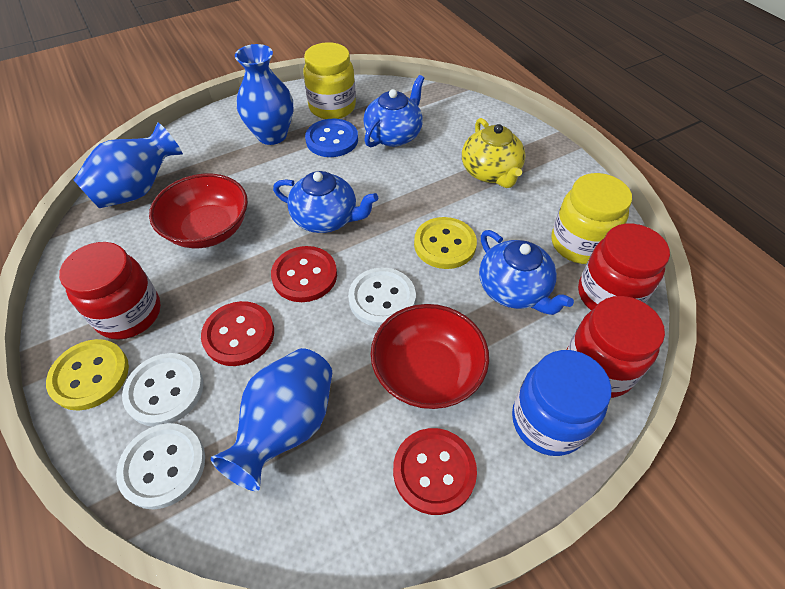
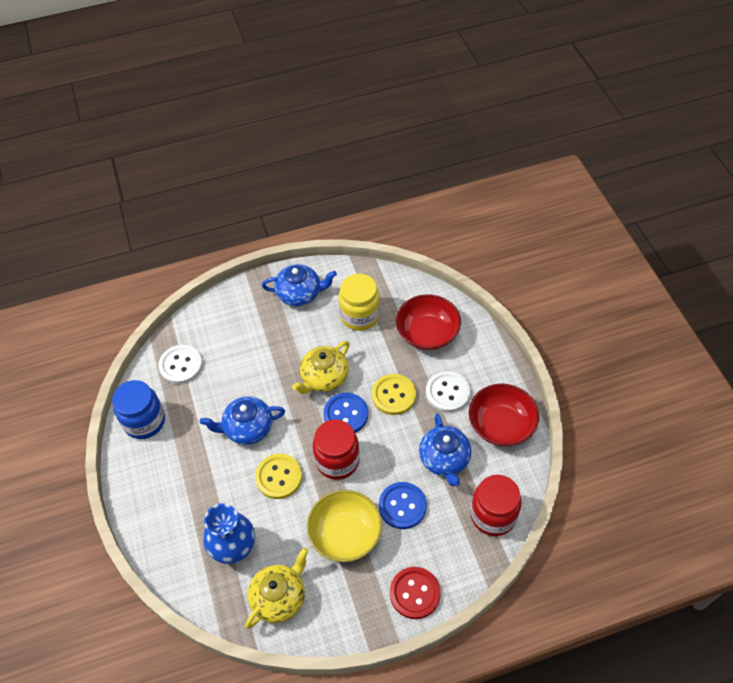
blue button: [305,119,358,157] = 1 -> [323,393,368,433] [379,482,427,529] = 2
blue vase: [74,122,183,208] [211,348,332,491] [235,44,293,145] = 3 -> [203,503,255,564] = 1
red button: [201,301,274,366] [271,246,337,302] [393,428,477,515] = 3 -> [390,567,441,619] = 1
red jar: [59,242,161,340] [566,296,665,398] [578,224,670,310] = 3 -> [313,420,360,480] [470,475,521,536] = 2
white button: [116,423,205,509] [122,353,204,426] [348,268,416,327] = 3 -> [159,345,203,384] [426,371,470,412] = 2
yellow bowl: none = 0 -> [307,490,382,562] = 1
yellow jar: [303,42,356,119] [551,173,632,264] = 2 -> [338,274,380,331] = 1
yellow teapot: [462,118,526,188] = 1 -> [245,547,309,629] [292,341,350,394] = 2

